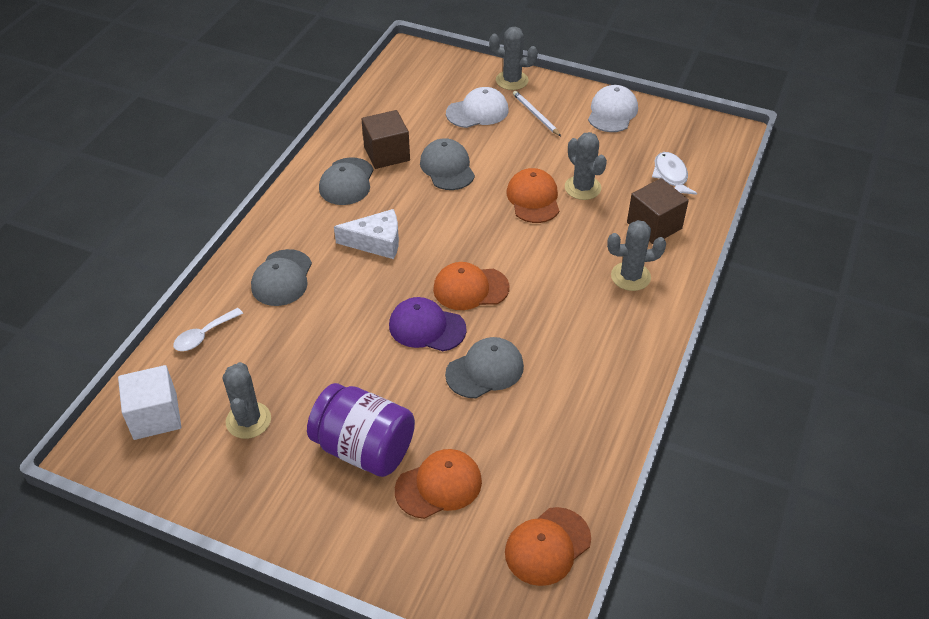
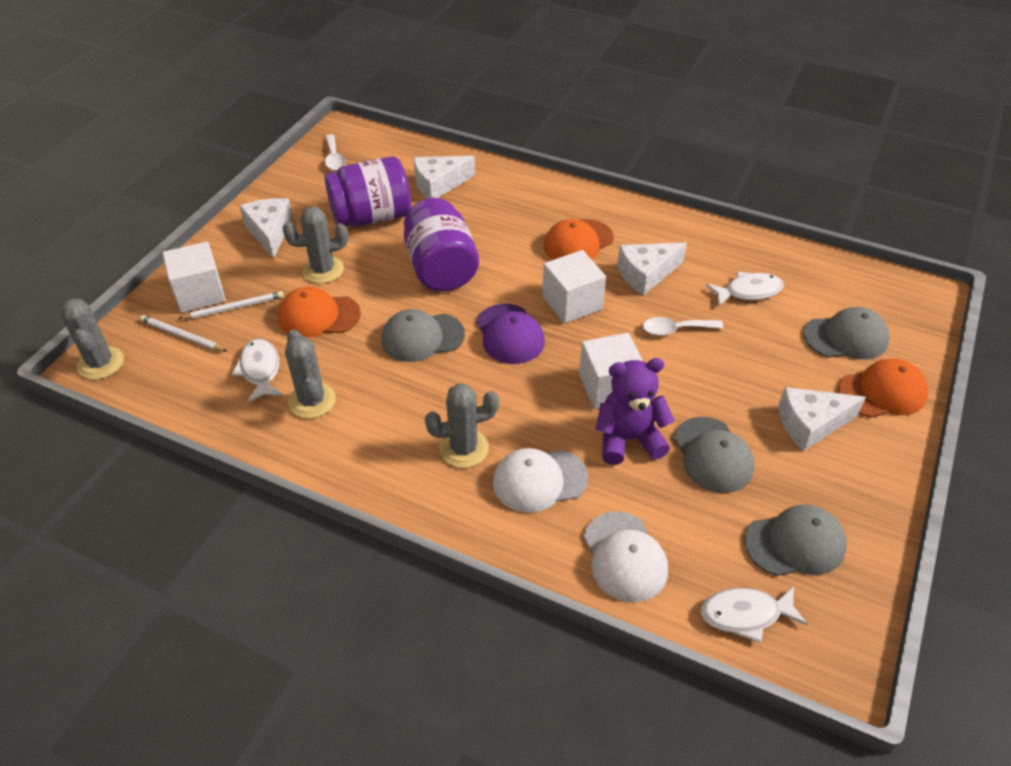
brown cube: [362,110,410,169] [627,178,689,244] = 2 -> none = 0
orange cap: [395,449,482,519] [433,262,510,310] [505,507,591,586] [507,168,559,223] = 4 -> [278,287,361,338] [544,219,614,260] [838,358,928,418] = 3
purple jar: [307,383,415,477] = 1 -> [325,156,411,227] [404,198,479,291] = 2
purple teddy bear: none = 0 -> [596,358,674,465] = 1
white cheese: [334,209,399,259] = 1 -> [239,198,293,259] [414,156,475,199] [617,242,687,295] [778,387,866,451] = 4
white cube: [118,365,181,440] = 1 -> [163,241,226,313] [542,250,606,323] [579,333,643,409] = 3
white fish: [652,152,697,195] = 1 -> [232,339,283,403] [701,586,808,643] [706,271,784,307] = 3
white pencil: [513,91,561,136] = 1 -> [140,315,227,351] [178,291,284,319] = 2
white spoon: [173,308,243,351] = 1 -> [325,134,346,171] [643,317,723,336] = 2

